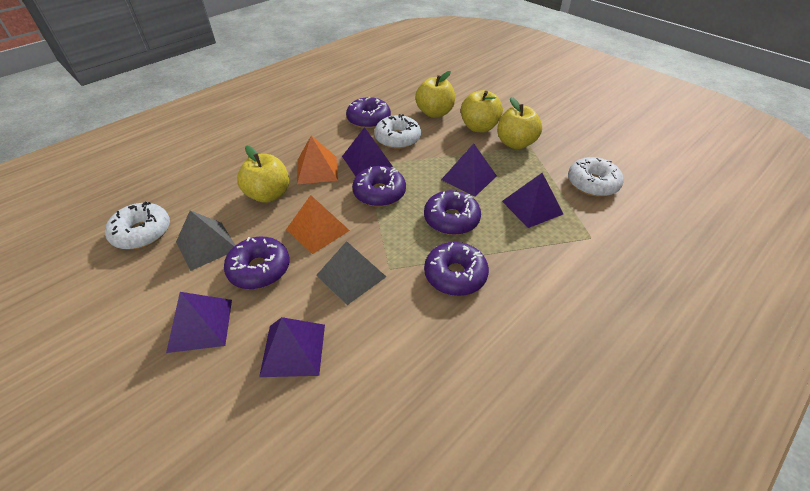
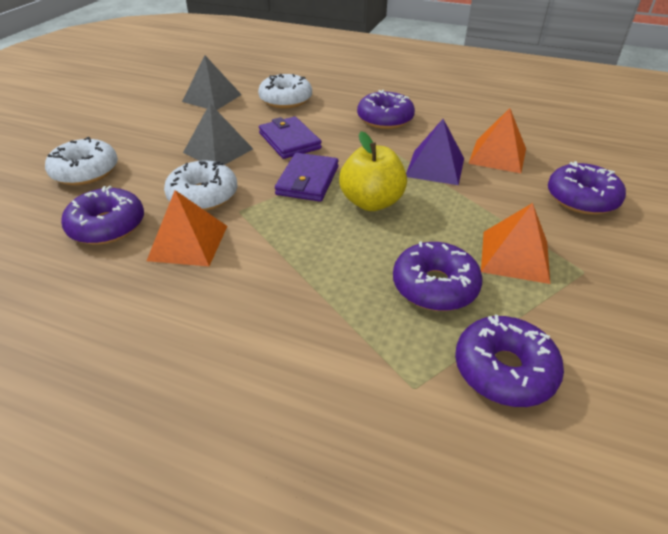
orange pyramid: [286,195,350,254] [297,136,338,184] = 2 -> [147,190,227,266] [469,108,526,173] [481,203,550,284] = 3
purple pyramid: [166,292,232,353] [259,317,325,377] [342,127,393,176] [441,143,497,196] [502,173,563,228] = 5 -> [406,119,464,185] = 1
purple wallet: none = 0 -> [259,117,322,159] [275,153,339,202] = 2
yellow apple: [237,145,289,203] [415,71,455,118] [461,90,503,132] [497,97,542,149] = 4 -> [339,131,407,211] = 1

